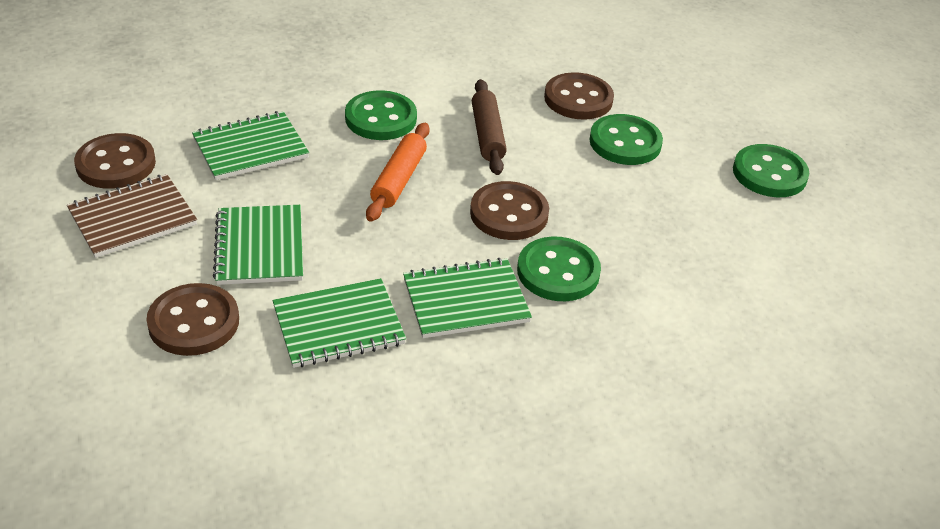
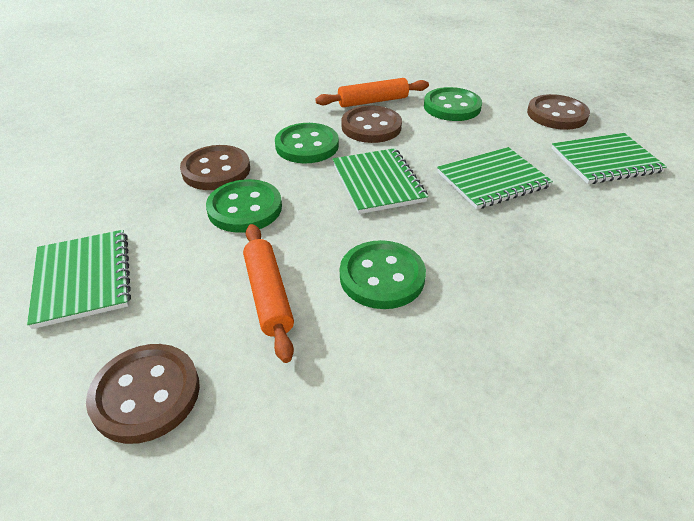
brown notebook: [67,174,197,258] = 1 -> none = 0
brown rolling pin: [472,79,507,175] = 1 -> none = 0
orange rolling pin: [366,123,430,222] = 1 -> [243,224,294,363] [315,78,429,107] = 2

